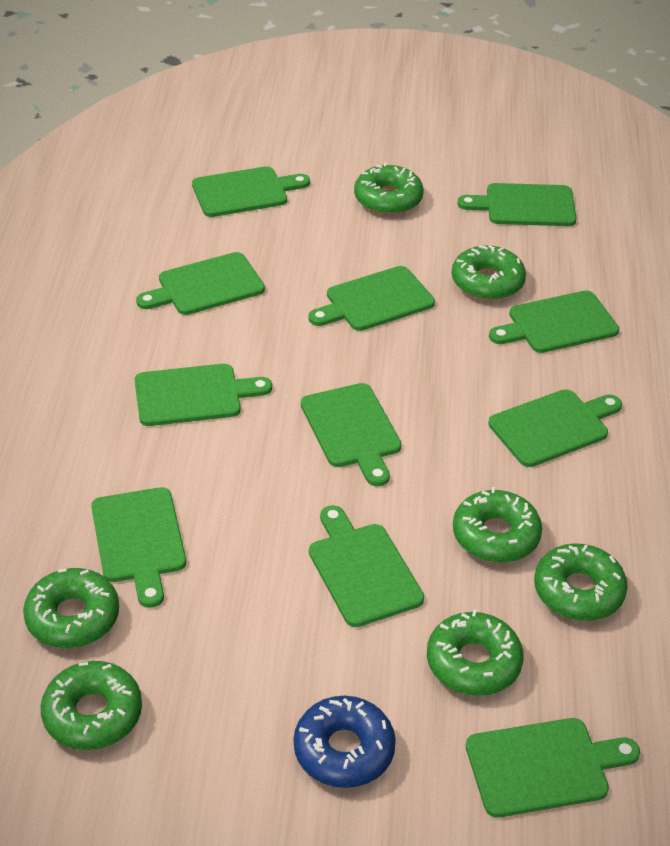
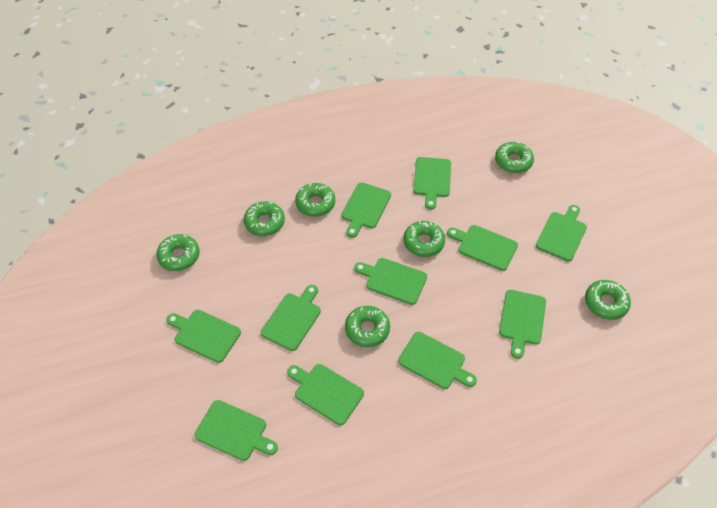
blue donut: [294,696,396,788] = 1 -> none = 0

